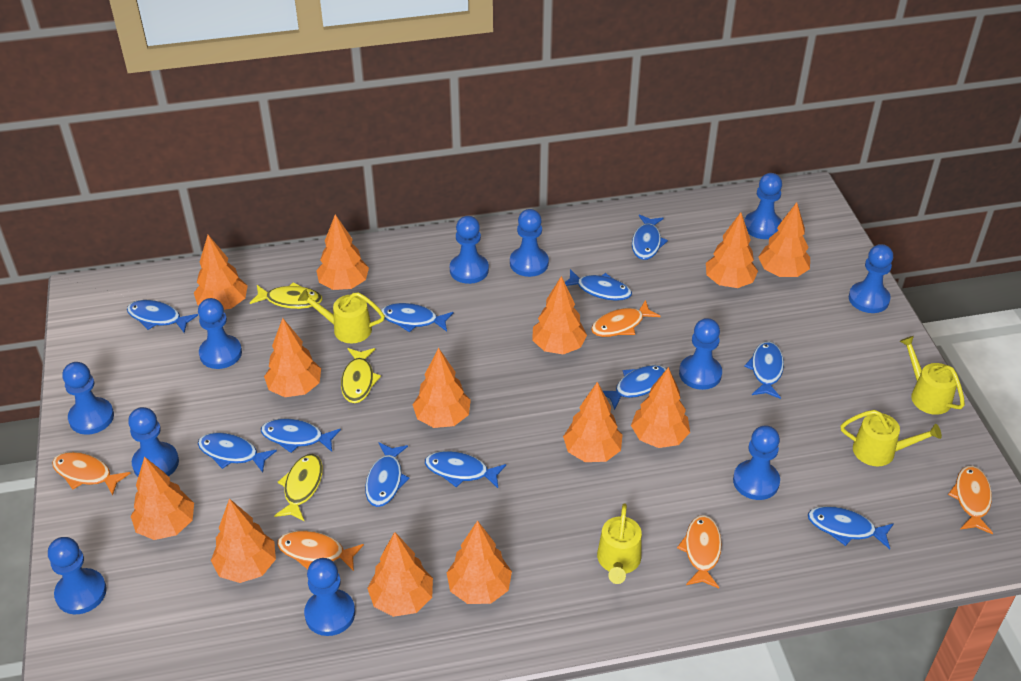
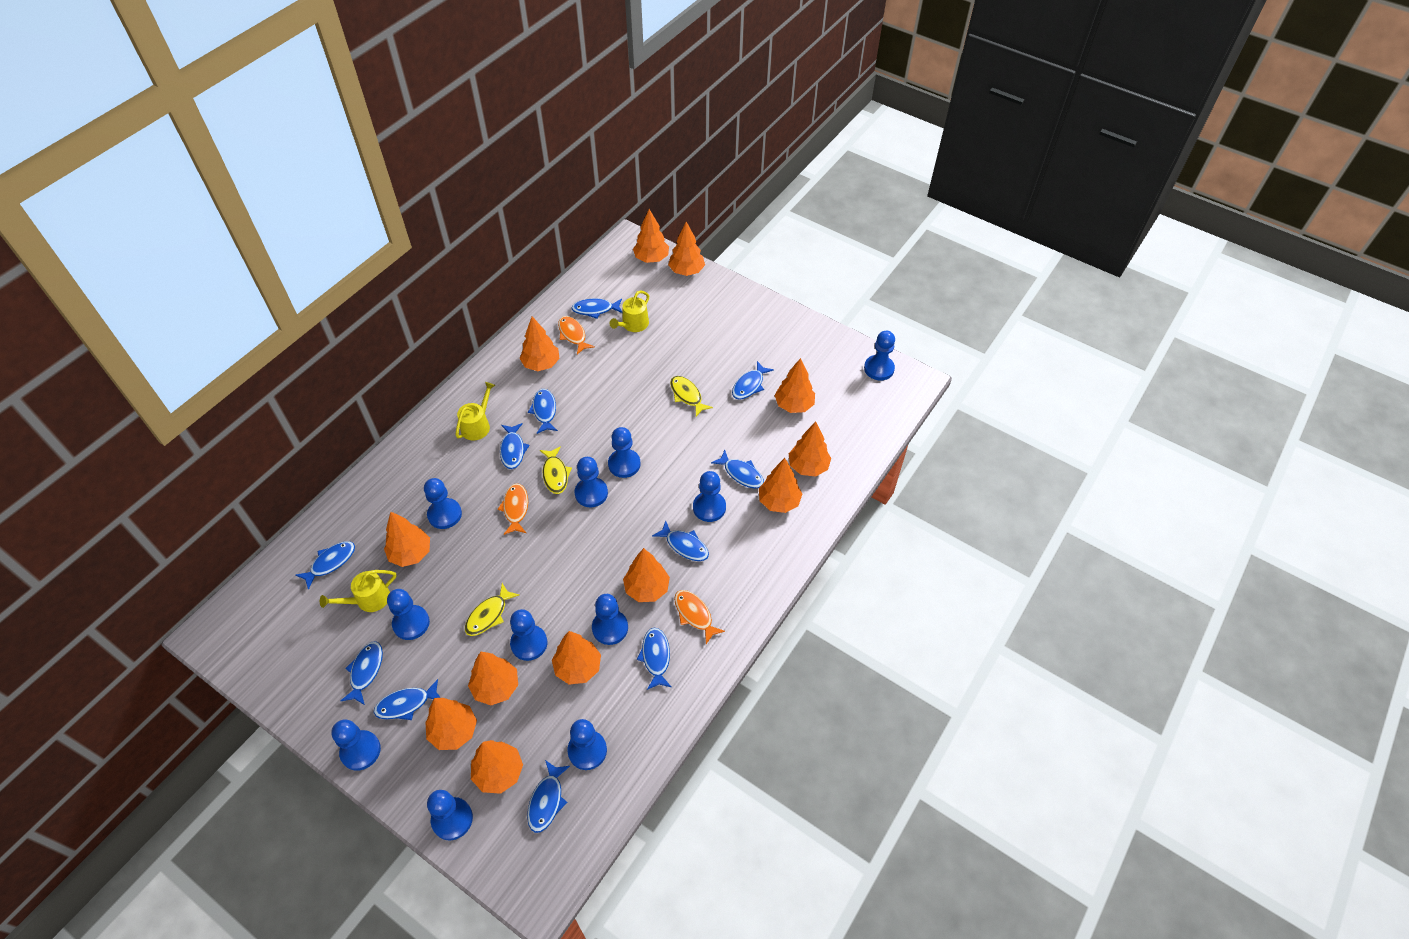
orange fish: [52,452,131,495] [277,531,364,571] [591,300,661,337] [677,515,722,588] [948,466,993,534] = 5 -> [497,483,528,535] [558,316,595,354] [674,590,725,644] = 3
orange tree: [131,456,194,540] [194,235,248,310] [211,499,276,583] [264,318,321,397] [316,214,369,290] [367,532,433,617] [413,348,471,428] [447,520,512,604] [532,276,587,354] [563,382,622,462] [631,367,690,448] [706,212,758,288] [758,202,810,277] = 13 -> [384,512,430,567] [426,698,477,750] [468,651,518,705] [471,740,523,794] [519,317,560,371] [552,631,601,685] [623,548,670,602] [633,209,669,263] [668,222,705,276] [759,458,802,513] [774,358,815,413] [789,422,831,477] = 12
yellow watering can: [298,289,385,343] [597,503,642,584] [841,410,942,466] [900,336,965,415] = 4 -> [320,570,397,612] [456,382,495,441] [610,290,649,332] = 3

